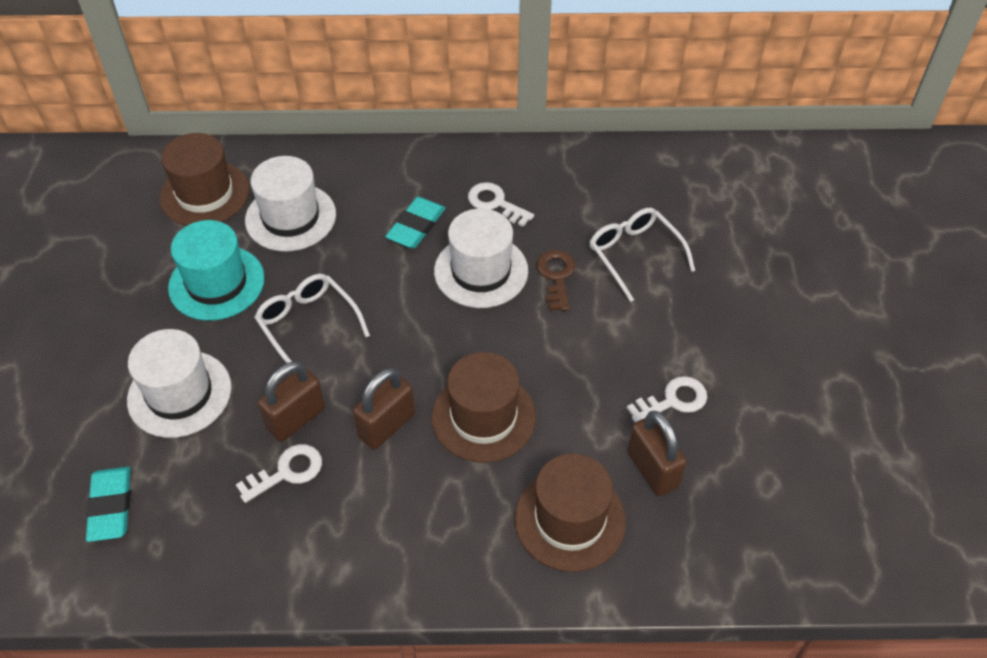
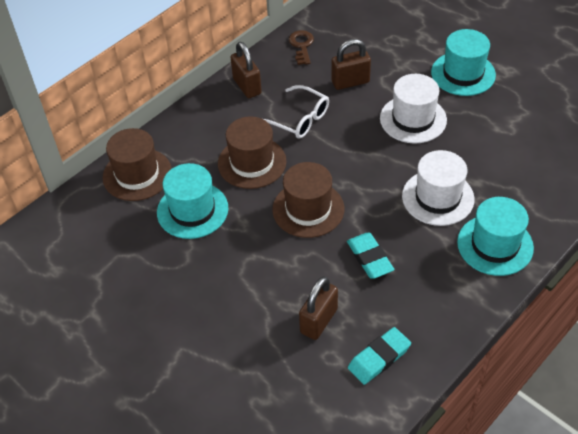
turquoise hat: [168,220,265,321] = 1 -> [157,163,228,239] [431,29,496,96] [457,197,534,276] = 3
white glasses: [254,274,370,363] [589,208,695,302] = 2 -> [263,85,329,139] = 1
white hat: [127,329,232,438] [245,156,336,252] [434,208,528,308] = 3 -> [380,74,447,144] [402,150,474,226] = 2
white key: [236,444,322,503] [468,182,534,227] [627,376,707,422] = 3 -> none = 0

